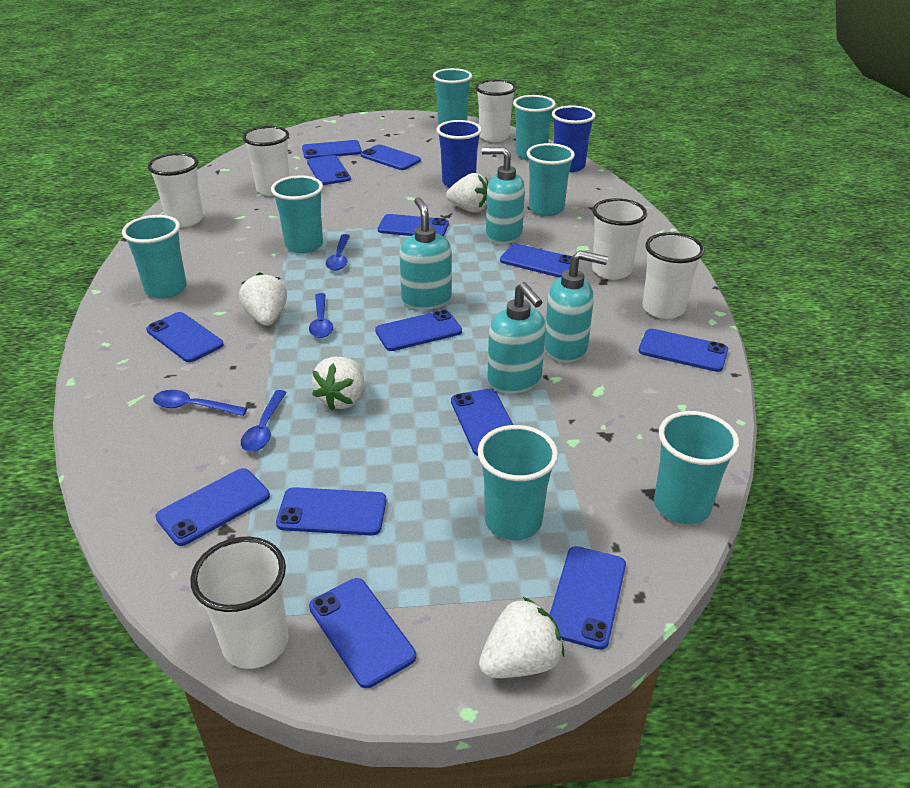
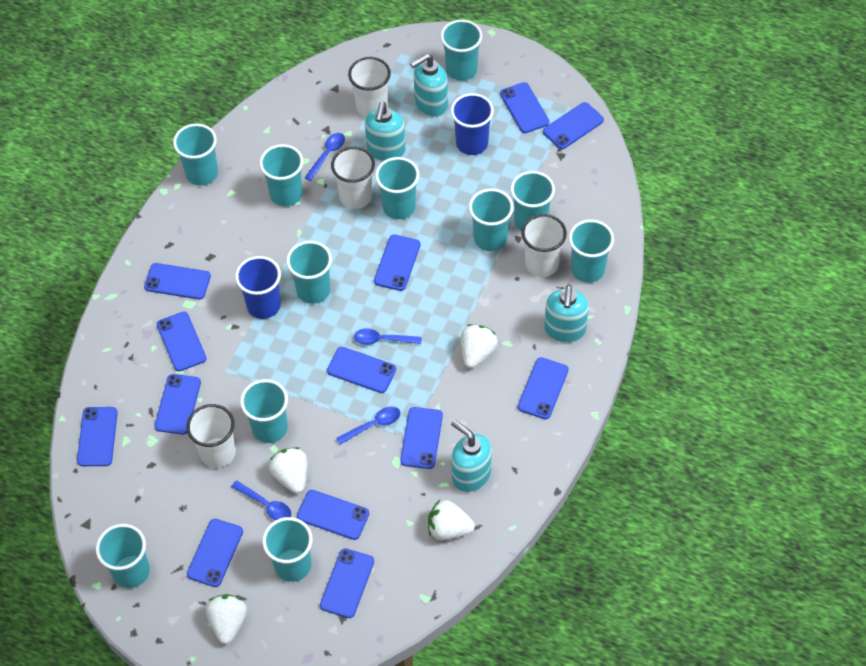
turquoise cup: [122,215,187,299] [271,175,323,253] [433,68,472,125] [478,425,558,540] [513,95,556,160] [527,143,575,216] [654,411,739,524] = 7 -> [96,524,150,588] [173,124,218,185] [240,379,288,443] [259,144,303,206] [262,517,313,582] [286,241,332,304] [375,157,419,219] [440,19,482,81] [469,188,514,251] [510,171,555,231] [569,219,614,282] = 11
white cup: [148,153,203,227] [190,537,289,669] [243,126,290,196] [475,80,516,142] [592,198,647,280] [643,232,705,319] = 6 -> [186,404,236,468] [331,147,375,209] [348,57,391,117] [521,214,567,277] = 4

